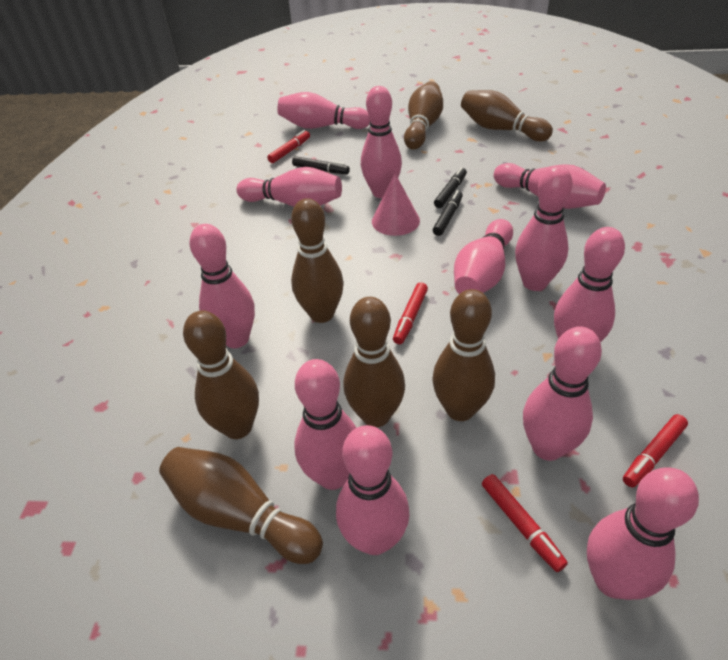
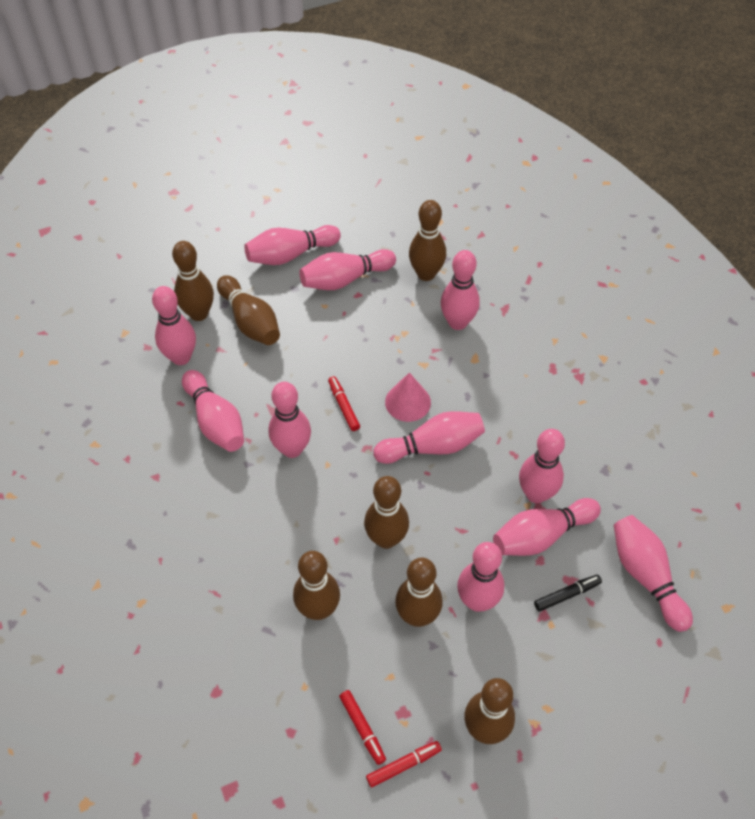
black marker: [292,156,350,174] [433,190,463,236] [434,167,467,208] = 3 -> [534,575,602,612] = 1
pink bowling pin: [189,224,255,348] [236,167,342,207] [277,92,370,129] [294,359,357,490] [336,425,409,555] [361,86,402,198] [454,219,513,294] [494,163,606,209] [515,165,573,291] [523,326,602,461] [554,227,625,342] [587,467,699,600] = 12 -> [152,286,196,365] [182,370,244,452] [244,225,341,265] [268,382,311,458] [299,249,396,290] [373,411,485,464] [441,250,480,330] [457,542,504,612] [493,498,601,556] [519,429,565,503] [614,515,693,632] = 11
red marker: [267,130,310,163] [393,282,428,344] [482,474,568,572] [623,414,688,487] = 4 -> [328,376,360,431] [339,690,386,765] [366,741,442,787] = 3

